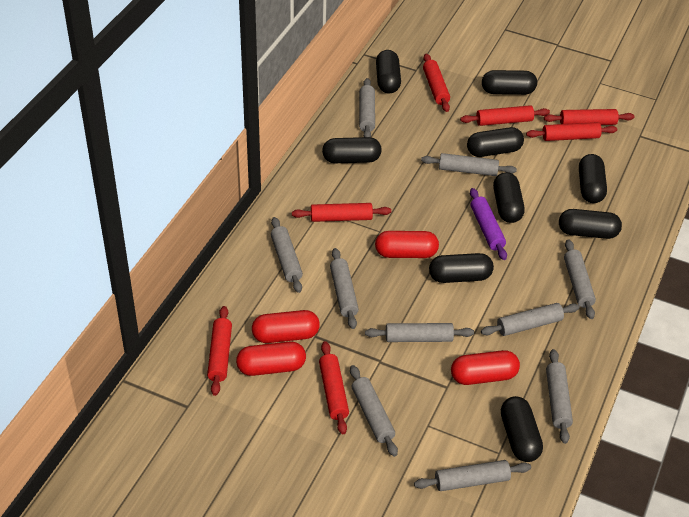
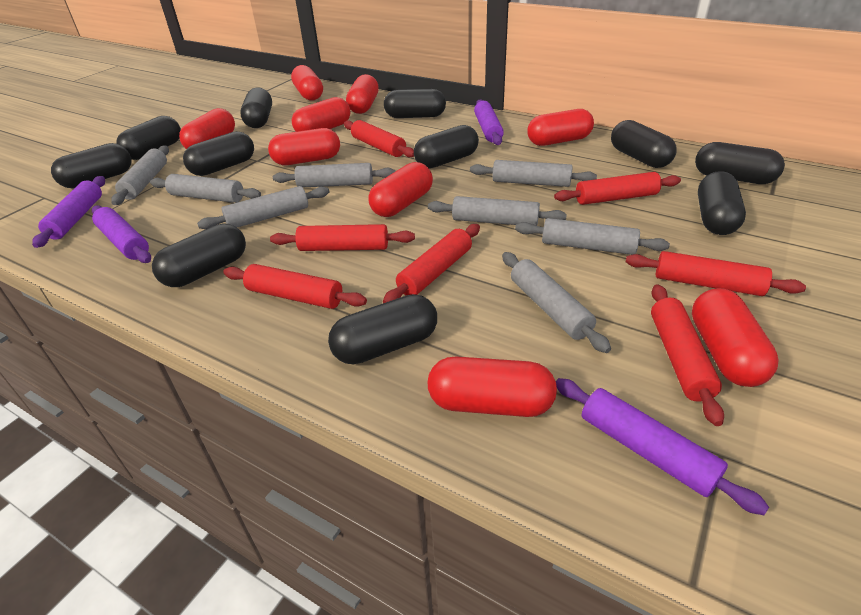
black capsule: [322,137,382,163] [376,50,401,94] [429,253,494,283] [467,127,524,157] [482,70,537,95] [493,172,525,223] [501,396,543,462] [559,209,622,239] [579,154,607,203] = 9 -> [51,143,131,188] [116,116,181,160] [152,223,246,287] [183,131,254,176] [240,87,272,128] [328,294,437,364] [384,89,446,118] [414,125,479,168] [611,120,677,168] [695,142,785,184] [698,171,746,235] = 11
grey rolling pin: [271,217,303,293] [330,248,359,329] [350,365,398,457] [359,78,375,137] [365,323,474,342] [414,460,531,491] [421,153,517,176] [481,303,580,336] [546,349,573,444] [564,239,596,319] = 10 -> [111,145,169,205] [150,174,261,203] [197,186,329,229] [273,163,395,187] [428,196,567,226] [470,160,597,187] [502,252,611,353] [515,218,670,255] = 8
purple rolling pin: [470,188,507,260] = 1 -> [32,176,105,248] [92,205,151,263] [474,99,504,145] [556,378,769,515] = 4
red capsule: [236,341,306,376] [252,310,320,343] [375,231,439,258] [451,350,520,385] = 4 -> [179,108,235,149] [268,128,340,165] [291,65,323,101] [292,97,351,132] [346,74,379,114] [368,162,433,217] [428,357,557,417] [527,109,594,146] [692,288,778,387] = 9

